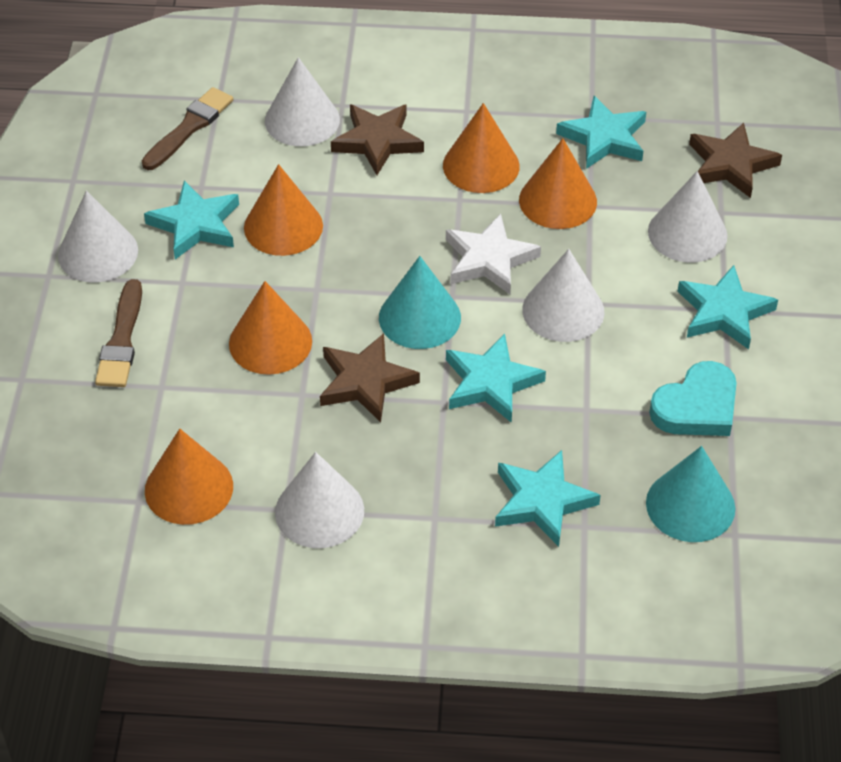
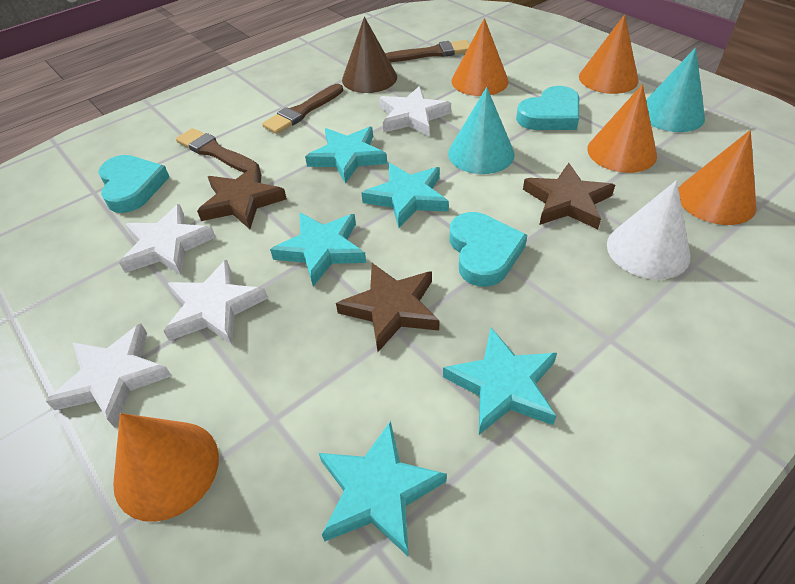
brown brush: [95,279,142,387] [142,87,233,170] = 2 -> [176,128,257,173] [262,84,343,134] [385,40,470,62] = 3
brown cone: none = 0 -> [342,17,397,93] = 1
turquoise heart: [649,361,737,436] = 1 -> [98,155,169,213] [450,212,527,287] [516,86,579,130] = 3
white cone: [58,190,138,282] [265,57,340,146] [275,452,364,548] [522,249,605,342] [648,171,728,263] = 5 -> [607,180,690,280] = 1
white star: [446,214,541,294] = 1 -> [46,324,172,428] [119,204,216,275] [163,259,268,345] [379,86,451,136] = 4

